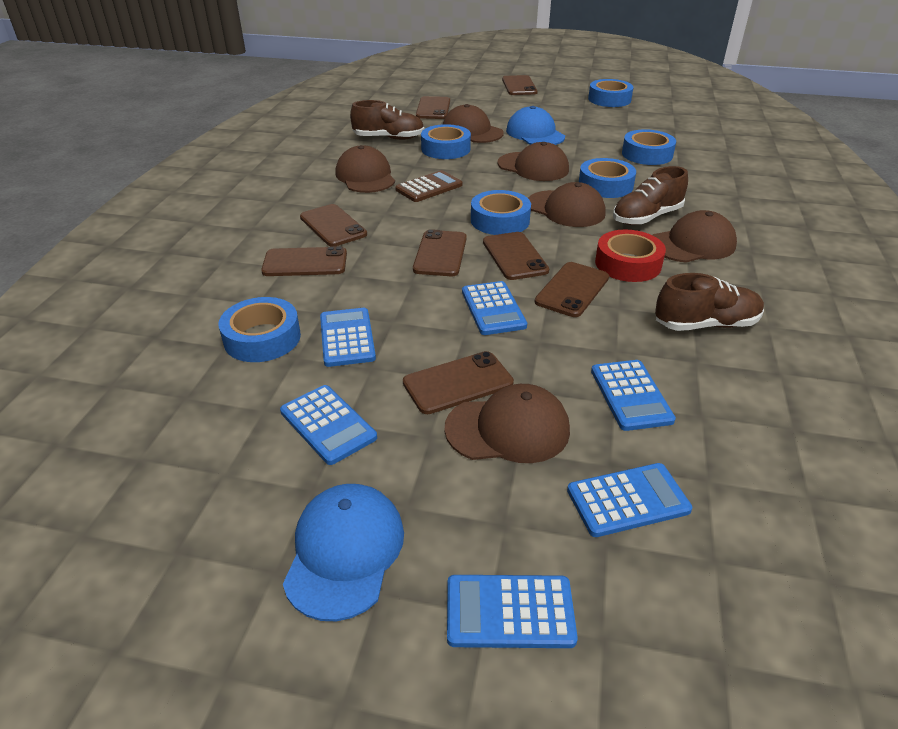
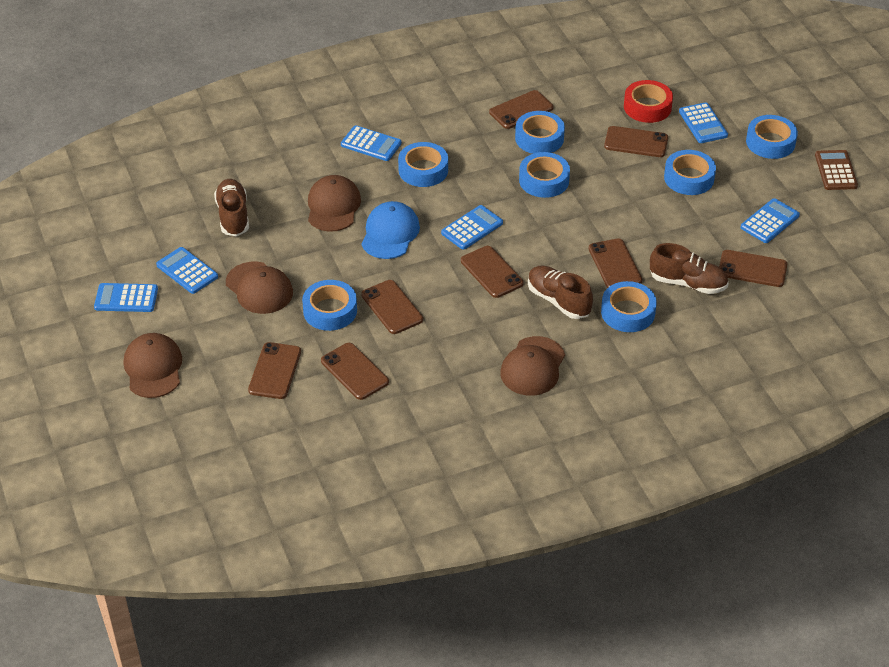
blue cap: [283,484,404,621] [506,106,565,145] = 2 -> [362,201,420,259] = 1
blue tape: [218,297,301,362] [421,124,471,159] [471,190,531,235] [579,158,636,198] [588,79,634,107] [622,129,676,165] = 6 -> [302,280,357,331] [398,142,448,187] [515,111,565,154] [519,152,570,198] [601,281,657,332] [664,150,716,195] [746,115,798,159] = 7
brown cap: [335,145,395,193] [443,104,504,143] [444,384,570,463] [497,142,569,181] [528,182,606,227] [653,210,737,263] = 6 -> [124,333,182,398] [226,261,293,314] [308,175,361,232] [500,336,565,396] = 4

